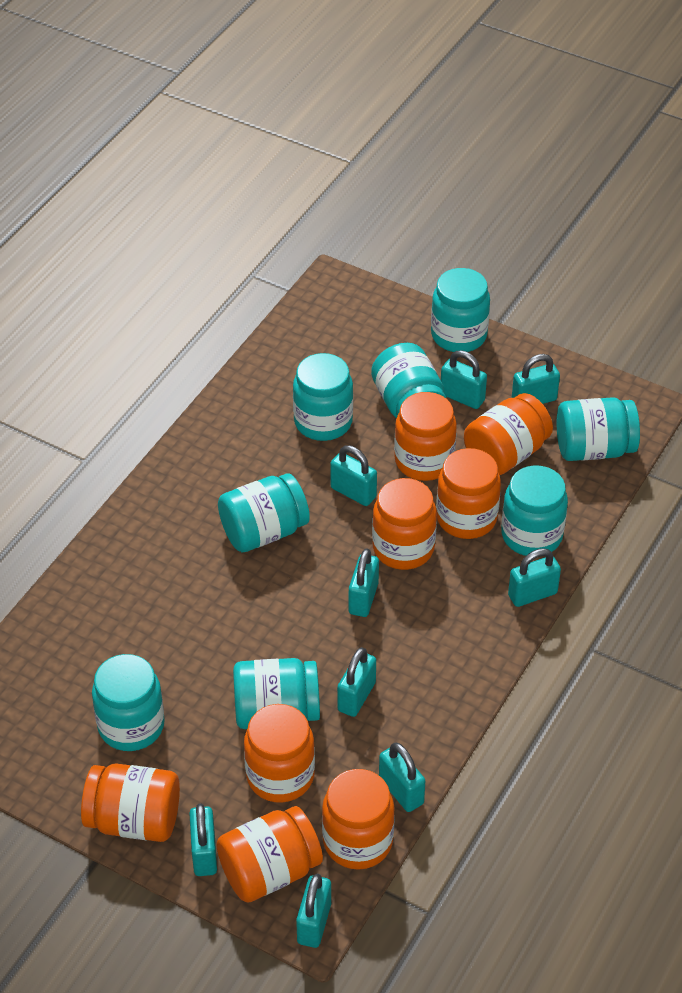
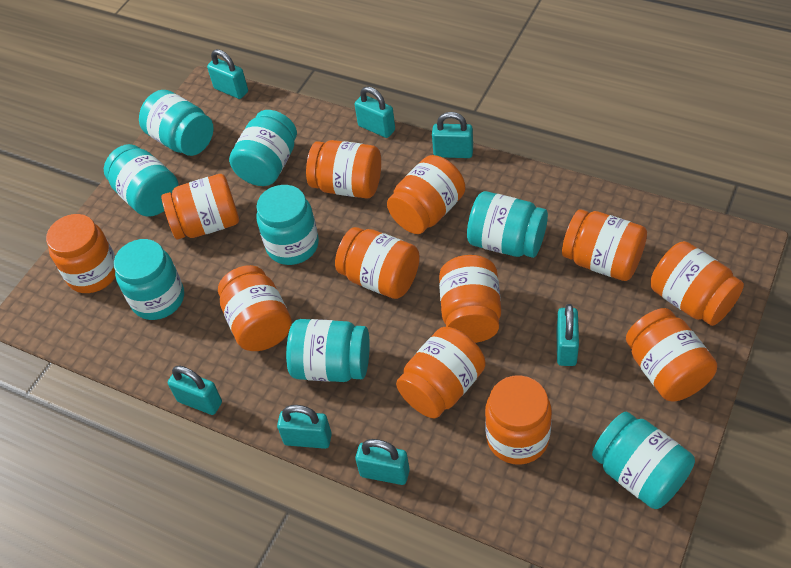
orange jar: [81,763,180,842] [216,806,323,903] [244,704,315,803] [322,769,395,870] [372,478,437,570] [394,392,457,481] [436,448,501,539] [464,393,553,475] = 8 -> [46,214,115,293] [161,174,239,240] [218,265,292,351] [306,140,381,198] [335,227,420,299] [387,155,465,234] [396,327,486,418] [439,255,501,343] [485,375,552,465] [562,209,647,281] [626,308,717,401] [650,241,744,326] = 12
turquoise padlock: [189,803,217,876] [296,874,331,948] [330,445,377,506] [337,647,376,717] [349,548,379,617] [379,743,426,812] [441,350,487,409] [508,548,561,607] [512,354,560,404] = 9 -> [168,366,222,415] [207,49,248,99] [277,405,332,449] [355,87,395,138] [355,439,410,485] [432,112,473,158] [556,304,579,366] = 7

